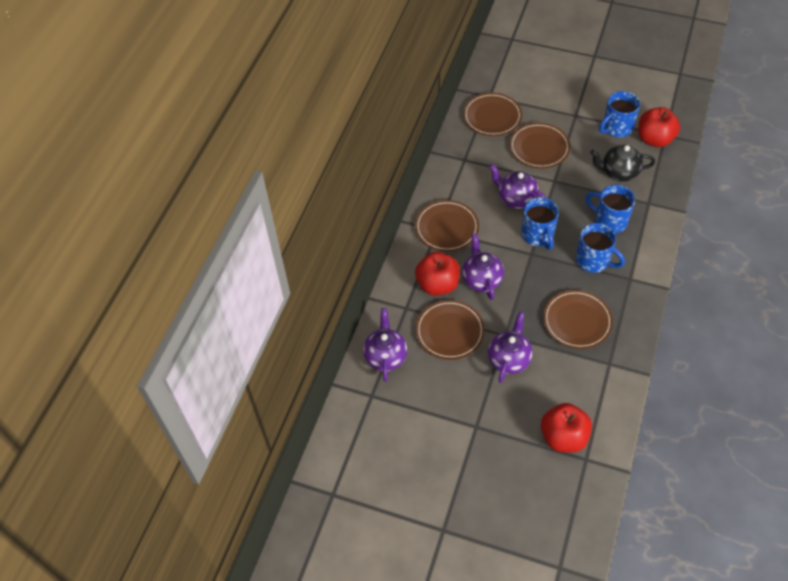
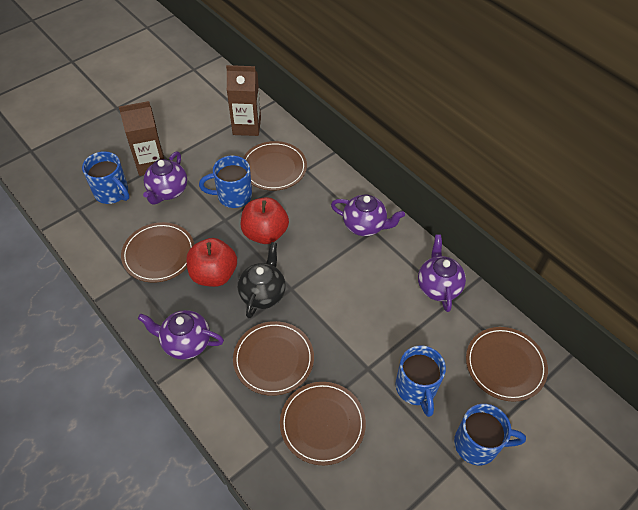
brown carton: none = 0 -> [119,101,164,176] [226,65,261,136] = 2
red apple: [415,252,460,296] [541,403,592,453] [638,107,680,147] = 3 -> [186,238,237,287] [241,197,289,244] = 2

